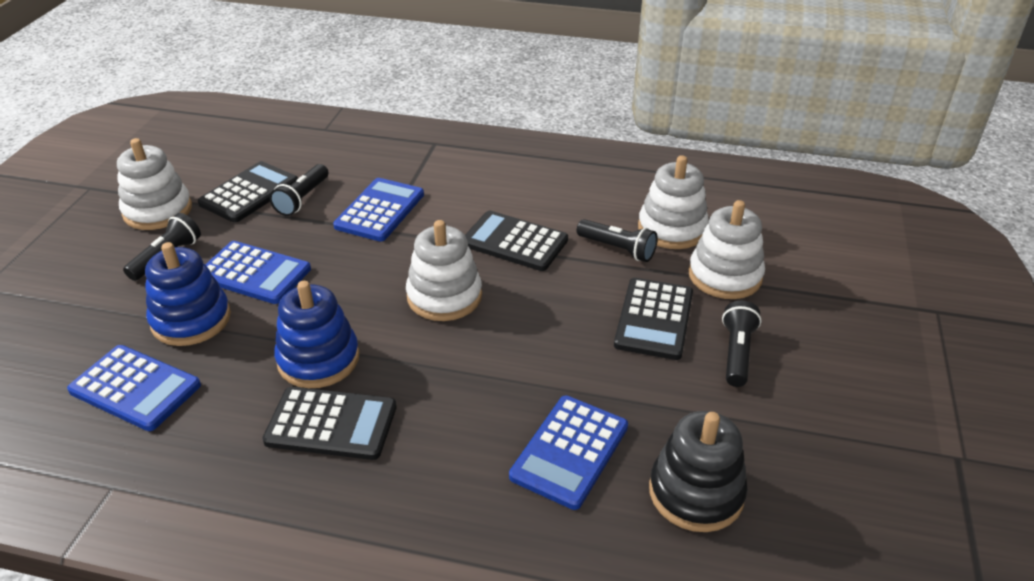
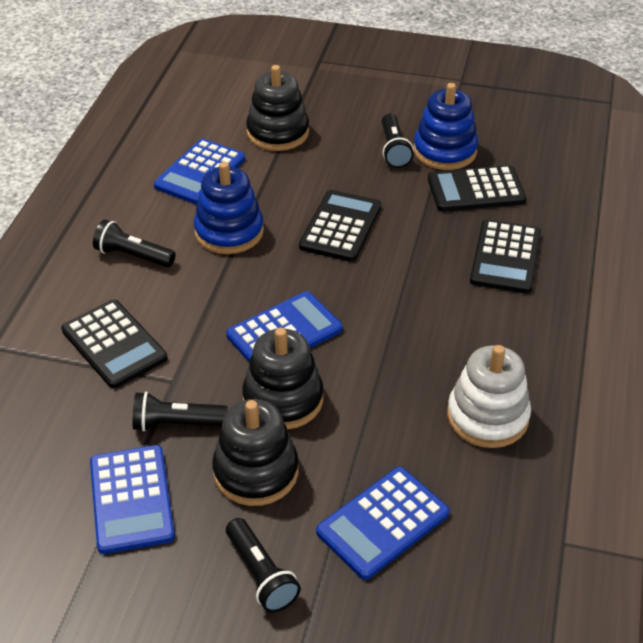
black stacking toy: [649,411,748,532] = 1 -> [212,399,299,506] [242,328,324,430] [246,65,309,151] = 3
white stacking toy: [117,138,192,230] [406,220,482,321] [638,155,709,249] [688,200,765,299] = 4 -> [447,345,531,448] = 1

